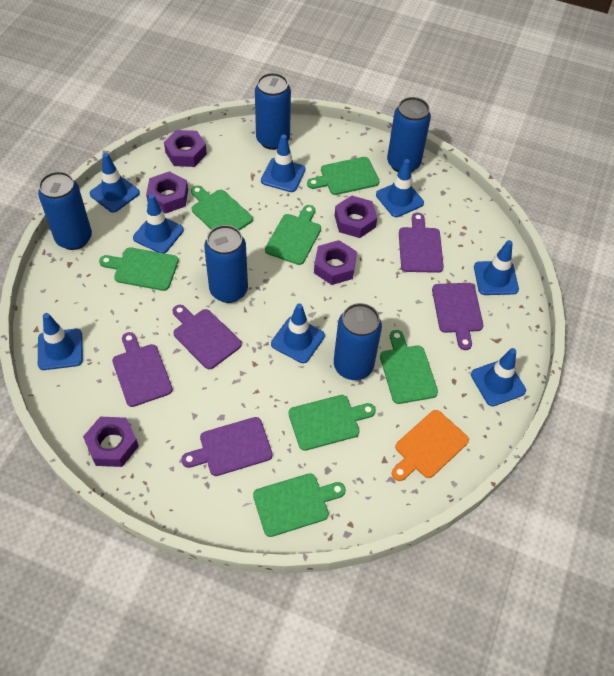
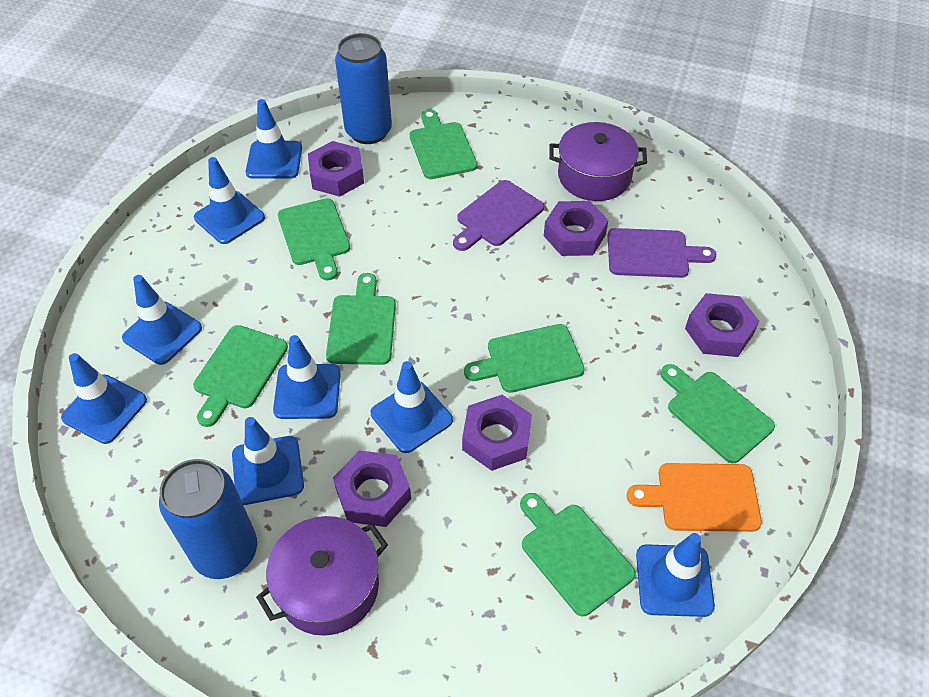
blue can: [38,171,92,250] [204,225,248,303] [255,73,291,150] [334,303,382,380] [387,97,431,172] = 5 -> [159,459,257,579] [335,33,392,144] = 2
purple cutting board: [112,332,173,407] [173,305,242,369] [181,417,272,476] [399,212,444,273] [432,283,483,350] = 5 -> [453,180,544,251] [608,228,716,278] = 2
purple pot: none = 0 -> [256,516,388,636] [549,122,647,201] = 2

